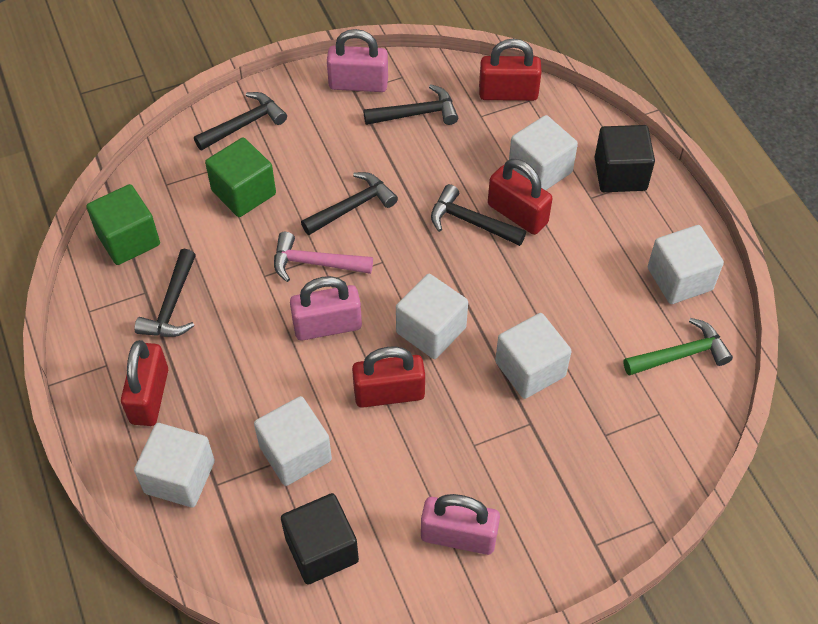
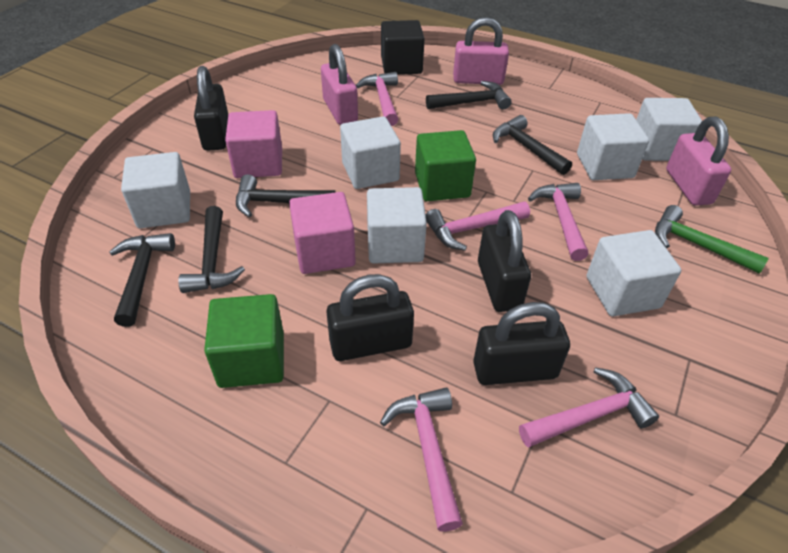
black cube: [281,493,359,584] [595,125,655,192] = 2 -> [381,20,425,75] = 1
black padlock: none = 0 -> [194,66,228,151] [327,274,414,361] [473,302,570,385] [478,210,531,312] = 4
pink cube: none = 0 -> [225,110,282,178] [289,192,356,274] = 2
pink hammer: [274,232,373,282] = 1 -> [356,72,399,126] [380,388,463,532] [426,202,530,251] [519,367,659,448] [528,183,589,261] = 5
red padlock: [121,340,168,426] [352,347,425,408] [479,39,542,101] [488,159,553,235] = 4 -> none = 0

